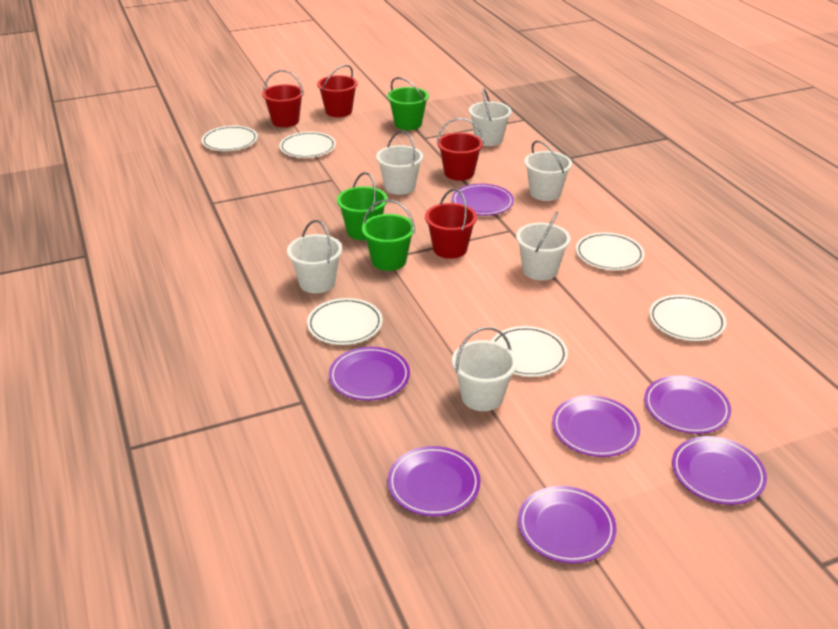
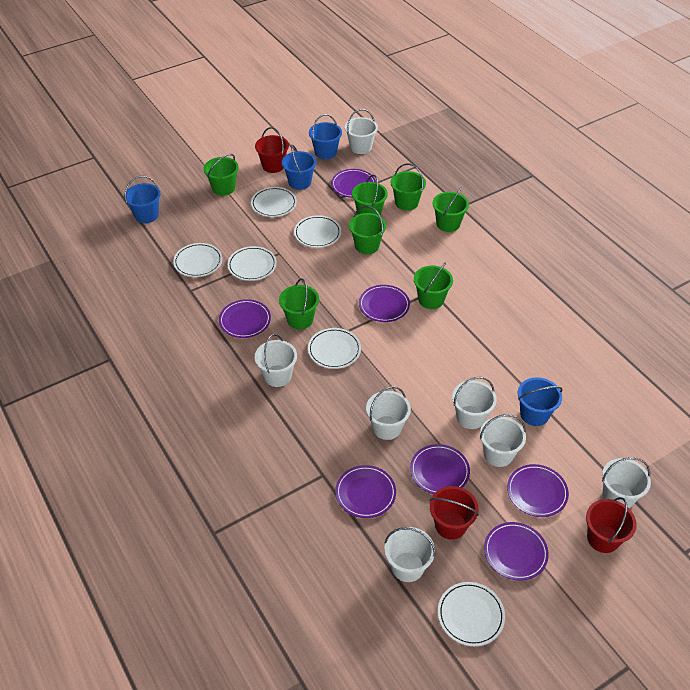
blue bucket: none = 0 -> [124,176,161,223] [282,145,316,190] [309,114,342,159] [518,377,563,426] = 4
green bucket: [337,172,388,240] [362,200,415,271] [387,77,429,130] = 3 -> [204,154,239,196] [279,278,319,329] [349,206,386,254] [352,175,388,216] [391,164,426,211] [414,263,453,309] [432,187,469,232] = 7
red bucket: [262,70,304,127] [317,65,358,117] [425,189,477,259] [436,118,484,181] = 4 -> [255,127,289,173] [430,486,479,540] [586,497,637,553] = 3
white bucket: [287,220,342,293] [376,131,423,195] [452,327,517,411] [469,88,512,146] [516,212,571,280] [524,140,572,201] = 6 -> [255,334,297,387] [345,109,378,154] [366,386,411,440] [385,527,436,582] [452,377,497,429] [480,414,526,467] [602,457,651,508] = 7

